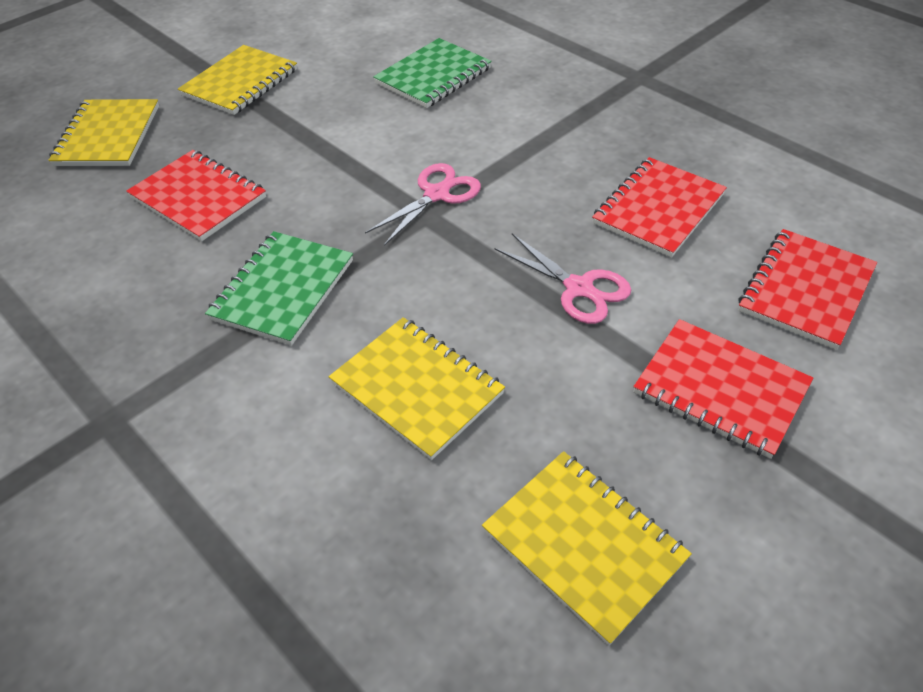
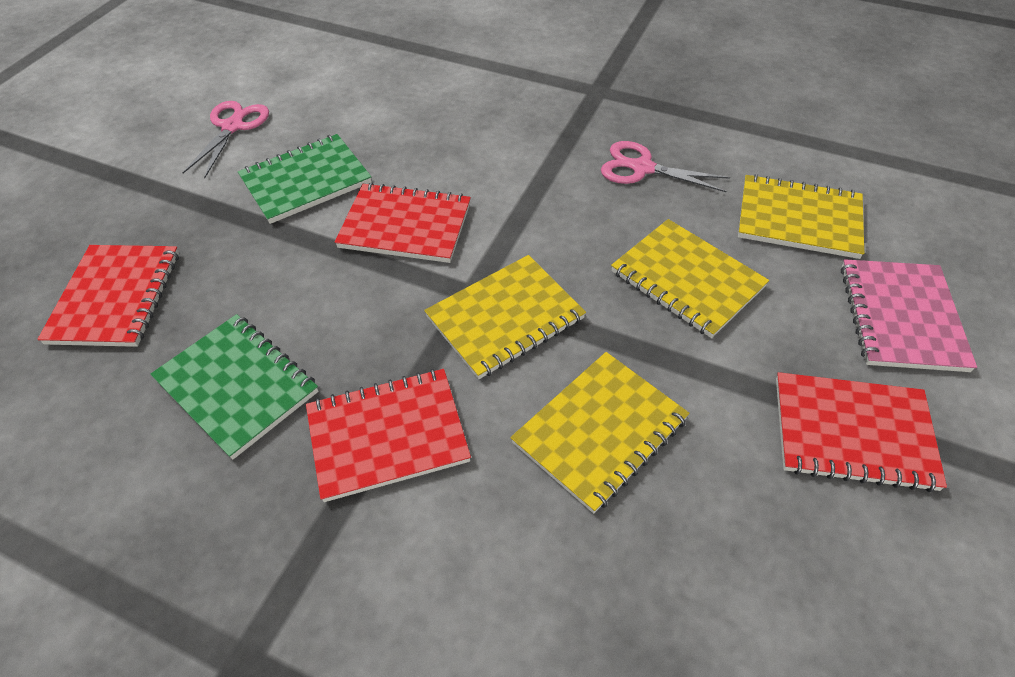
pink notebook: none = 0 -> [841,259,977,372] = 1

